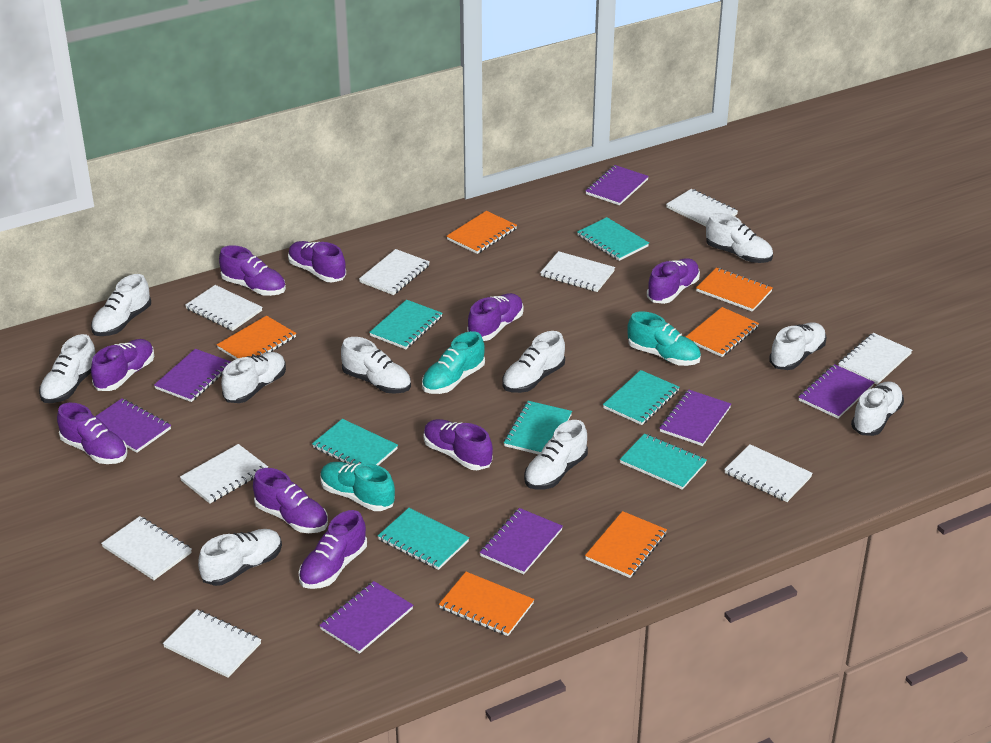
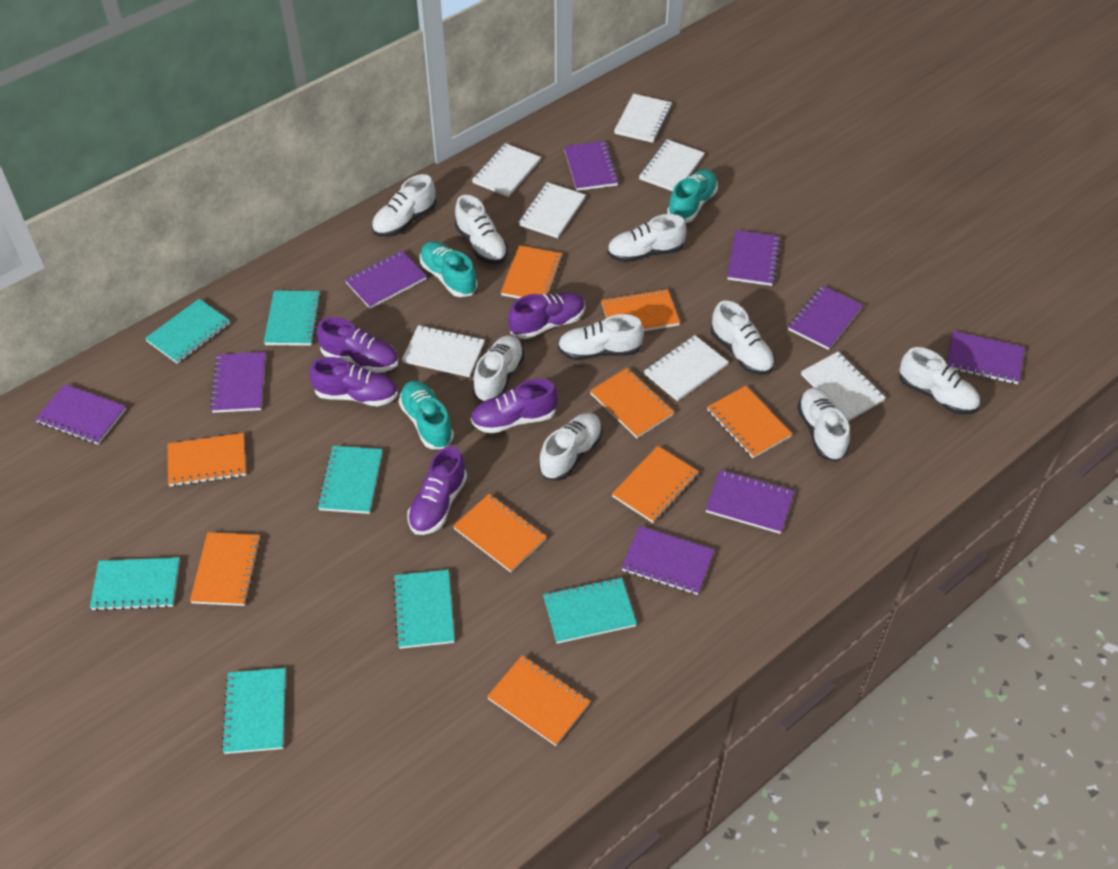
orange notebook: [217,316,296,359] [439,572,534,636] [446,211,517,254] [585,511,667,578] [686,307,759,357] [696,267,773,312] = 6 -> [168,433,246,487] [190,532,261,606] [453,494,547,572] [487,655,590,746] [501,245,563,299] [590,368,675,438] [601,289,680,331] [612,446,699,523] [707,386,792,458] = 9
purple notebook: [95,398,171,453] [154,349,231,402] [319,581,413,654] [480,508,563,574] [586,165,649,205] [660,390,731,446] [799,364,874,419] = 7 -> [35,384,126,445] [210,352,266,413] [345,250,427,309] [564,141,619,191] [622,526,714,595] [706,470,794,534] [727,230,781,286] [788,285,863,350] [947,331,1024,384] = 9
purple shoe: [57,403,128,464] [91,339,154,391] [219,245,286,296] [253,468,328,533] [288,241,346,282] [298,510,367,589] [423,419,493,470] [467,293,524,341] [647,258,700,304] = 9 -> [310,357,398,406] [316,317,398,373] [407,446,467,535] [471,379,558,434] [508,292,585,339] = 5
white notebook: [101,516,192,580] [163,610,261,678] [180,444,268,504] [185,285,262,331] [359,249,430,295] [540,251,615,292] [666,189,738,226] [724,444,813,502] [838,333,912,385] = 9 -> [402,325,485,377] [472,143,541,197] [518,182,586,238] [614,94,672,143] [639,139,704,191] [644,335,729,401] [801,352,886,421] = 7
white shoe: [39,334,95,403] [91,274,151,336] [198,529,282,586] [221,352,286,403] [341,337,411,394] [503,331,565,393] [524,420,588,489] [706,213,773,263] [769,322,827,370] [851,381,904,436] = 10 -> [372,174,436,237] [455,195,508,264] [472,335,524,402] [539,413,603,481] [558,314,644,360] [607,214,687,263] [711,301,775,375] [797,387,850,462] [900,347,980,414] = 9

